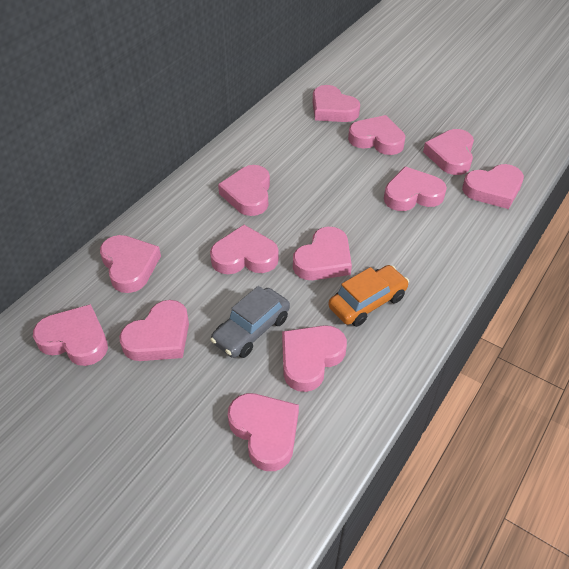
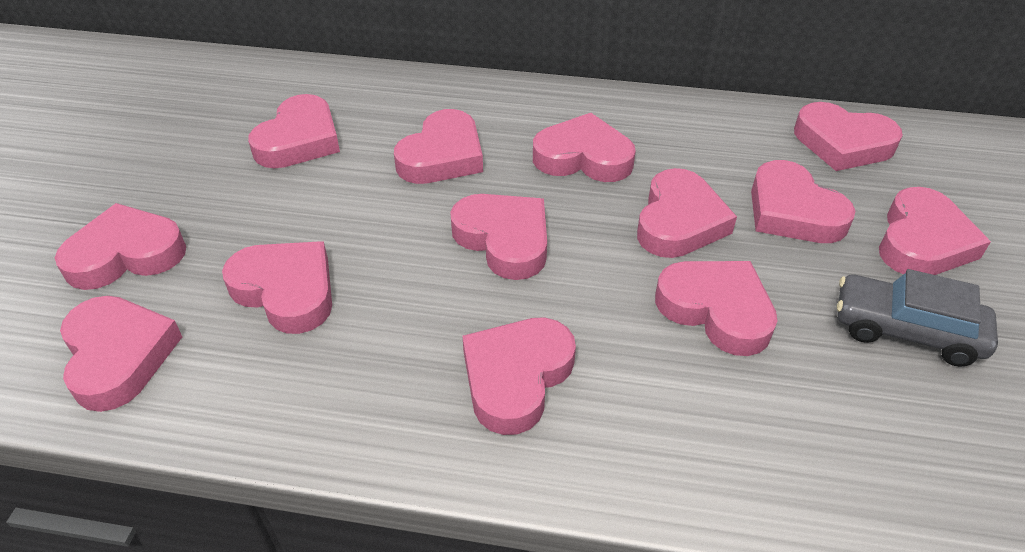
orange car: [328,265,409,327] = 1 -> none = 0

